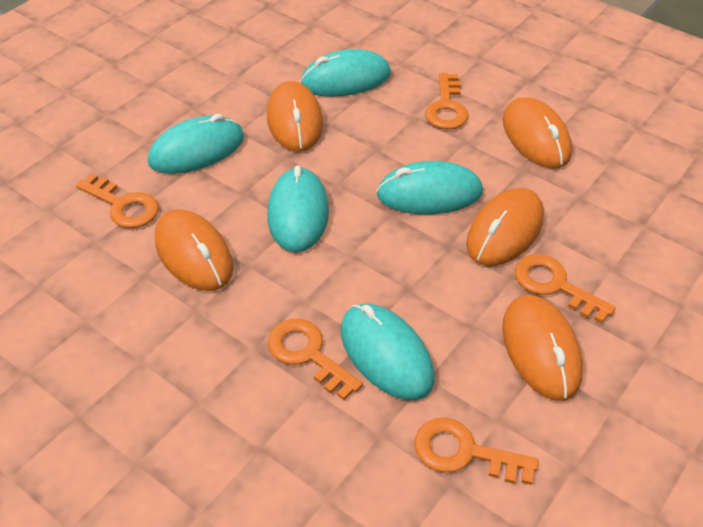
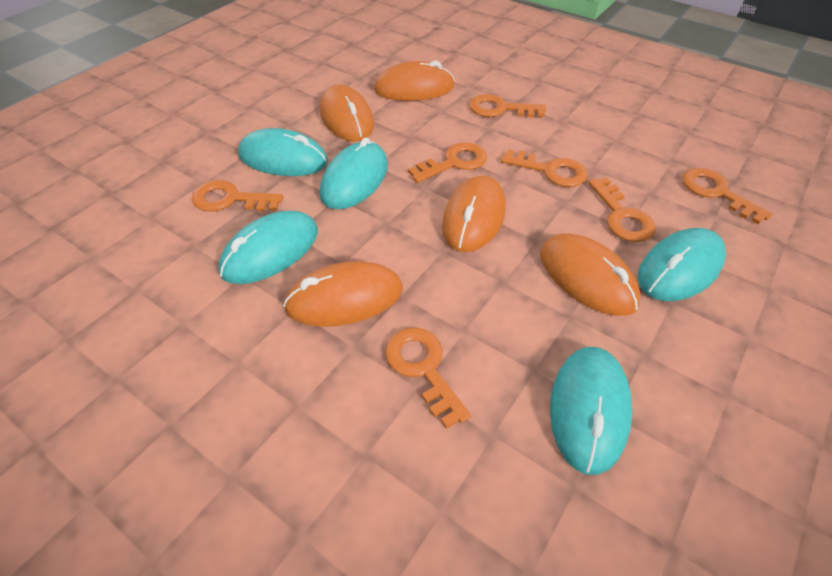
orange key: [76,174,159,228] [268,319,363,400] [415,418,539,485] [425,73,468,129] [515,254,616,324] = 5 -> [192,180,283,211] [385,328,471,429] [408,142,487,183] [469,94,546,118] [501,149,588,187] [588,178,656,242] [682,168,772,224] = 7

